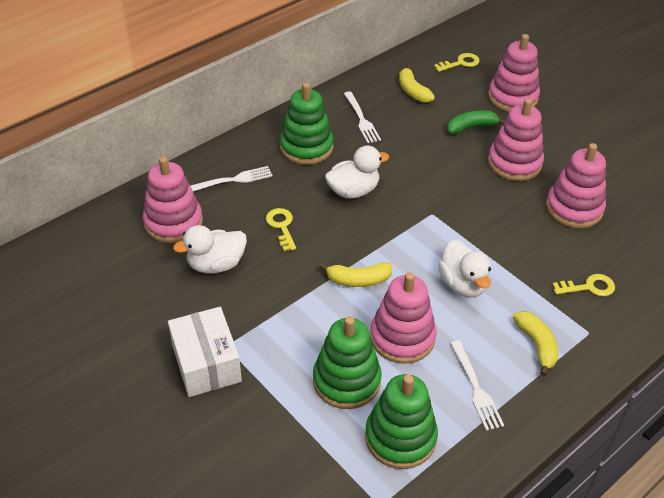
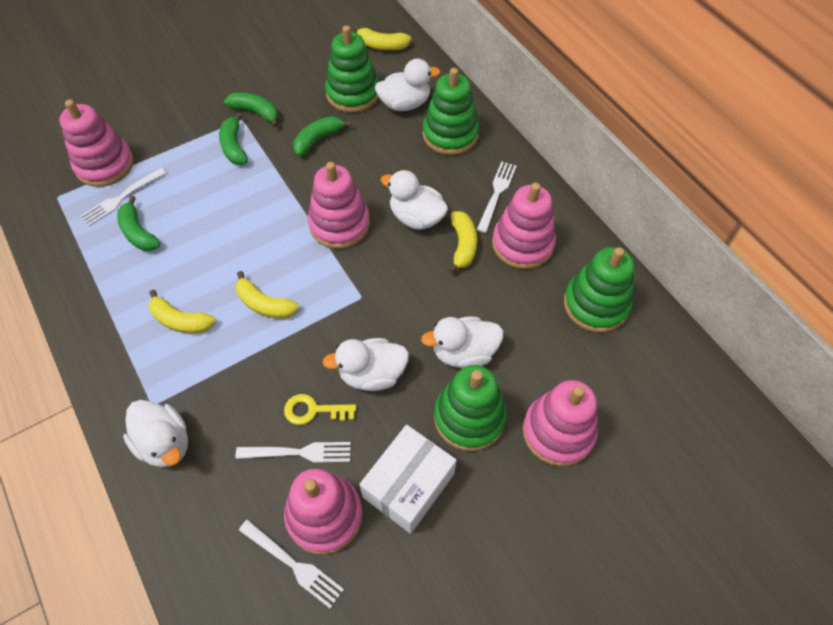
green banana: [447,111,505,134] = 1 -> [117,196,160,251] [219,113,248,165] [224,92,278,127] [293,116,351,156] = 4
green stacking toy: [280,82,334,165] [313,316,382,409] [365,374,438,469] = 3 -> [325,25,379,113] [423,68,479,155] [434,365,507,451] [564,247,634,333] = 4
white duck: [173,225,247,274] [325,146,389,198] [438,240,491,297] = 3 -> [123,400,188,467] [322,338,409,391] [375,59,440,111] [381,170,448,230] [421,316,503,368] = 5
white fork: [191,166,273,191] [344,91,381,143] [450,340,504,431] = 3 -> [80,168,166,226] [236,442,351,463] [239,519,344,609] [477,161,516,233] = 4
yellow banana: [320,262,393,287] [399,65,435,103] [513,311,559,376] = 3 -> [149,290,216,333] [236,271,299,318] [354,25,412,50] [448,211,477,273] = 4
yellow key: [266,208,296,251] [434,53,480,72] [553,274,615,296] = 3 -> [284,394,356,425] = 1

